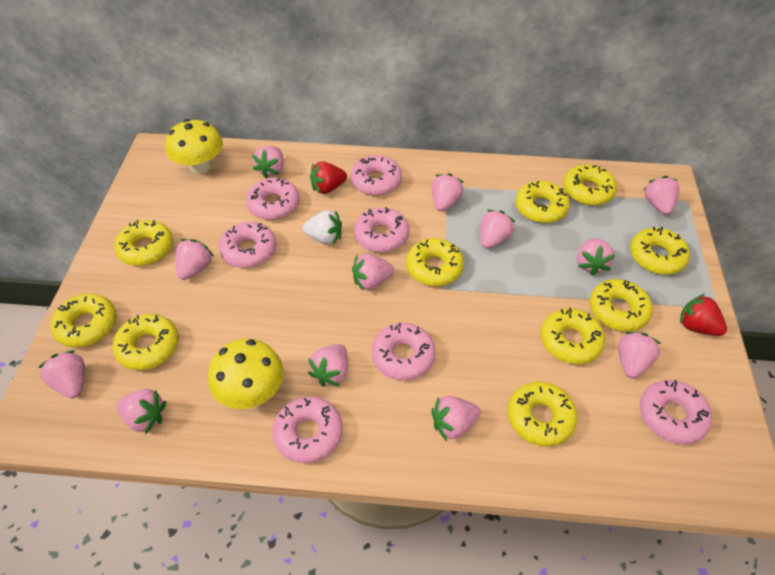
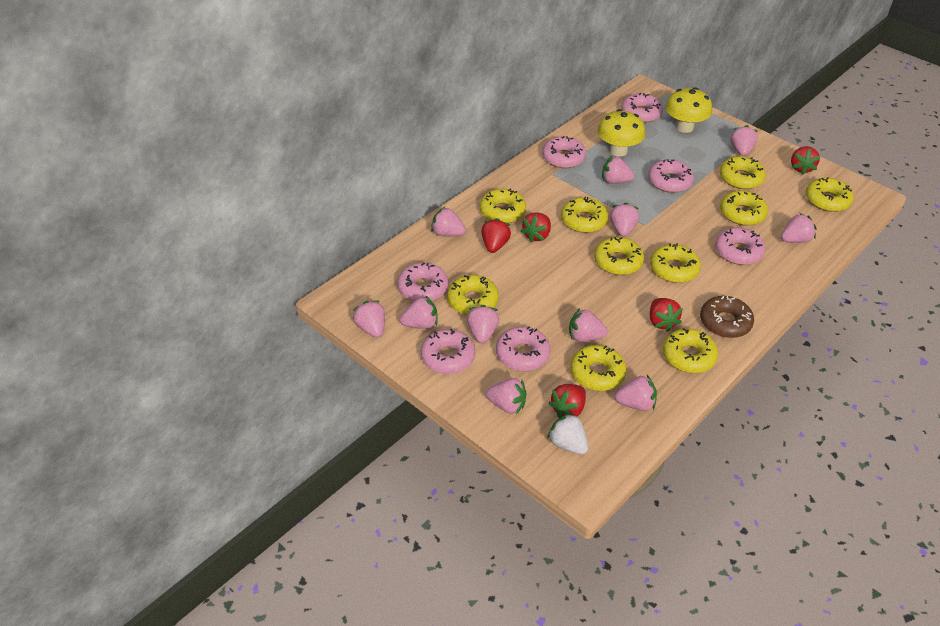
brown donut: none = 0 -> [700,296,754,338] = 1
pink strawberry: [38,350,85,398] [116,389,166,434] [176,239,214,280] [252,146,284,179] [308,344,348,387] [352,254,394,290] [431,396,481,441] [432,173,464,211] [480,210,515,249] [577,238,615,276] [618,331,662,378] [643,176,680,215] = 12 -> [353,301,385,338] [400,295,438,329] [431,206,466,237] [467,305,499,343] [486,378,526,414] [569,308,608,342] [602,156,634,184] [610,202,639,237] [615,375,657,411] [730,125,758,156] [781,213,816,243] = 11
red strawberry: [310,161,347,194] [680,294,727,336] = 2 -> [481,218,511,253] [521,212,551,242] [549,384,586,418] [650,298,683,332] [791,146,821,175] = 5

